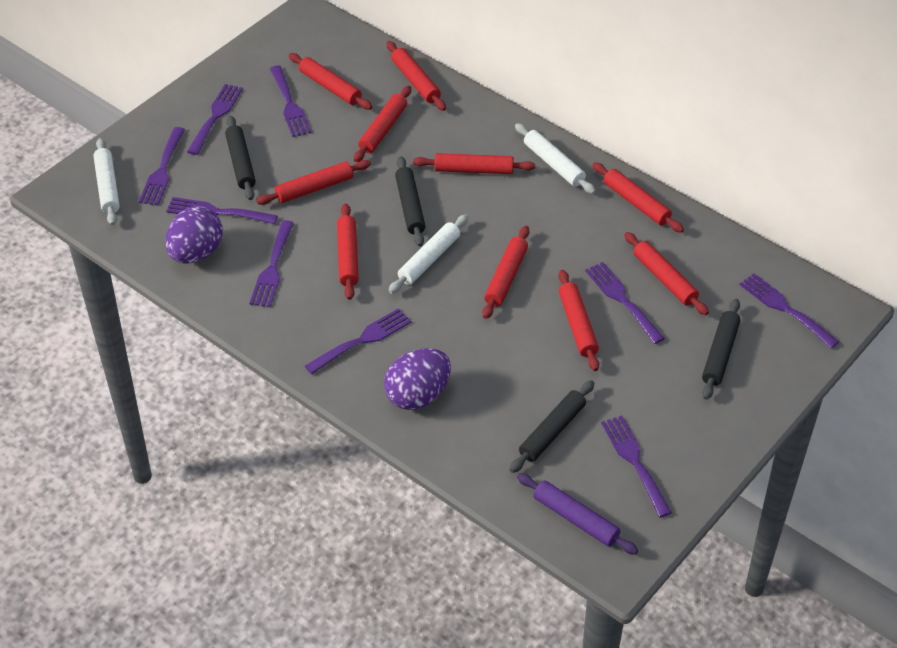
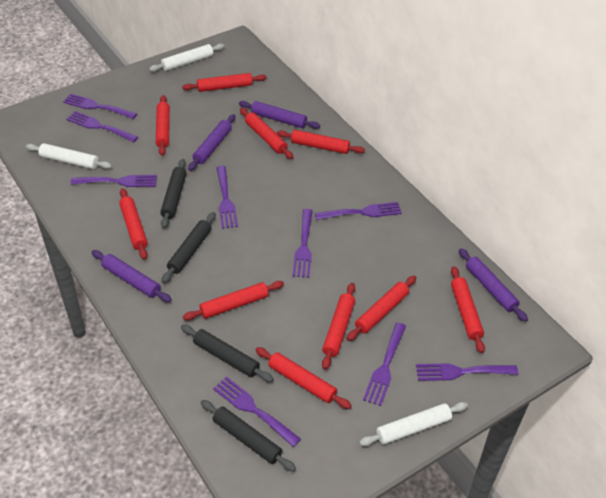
purple egg: [165,206,223,264] [384,348,451,410] = 2 -> none = 0
purple rolling pin: [517,473,638,555] = 1 -> [92,250,172,302] [188,114,235,171] [239,101,320,129] [459,248,528,322] = 4

